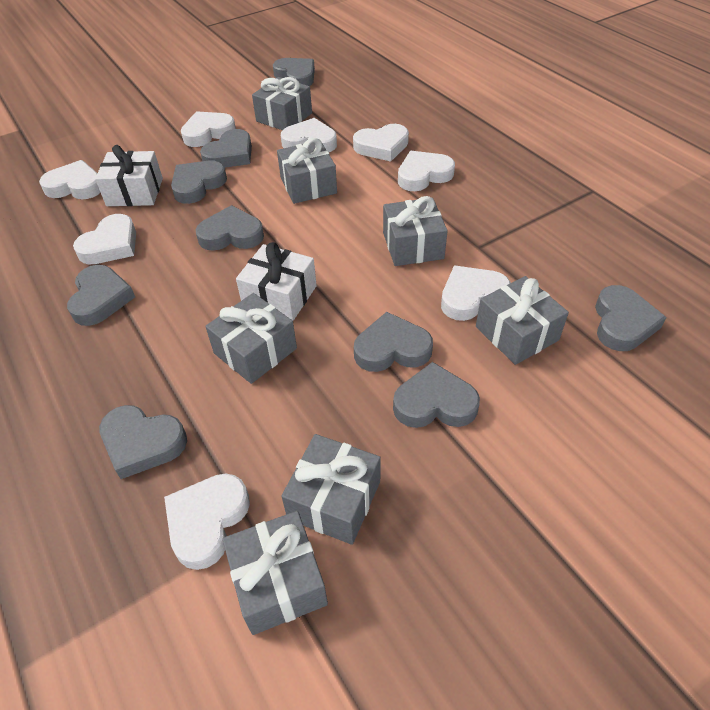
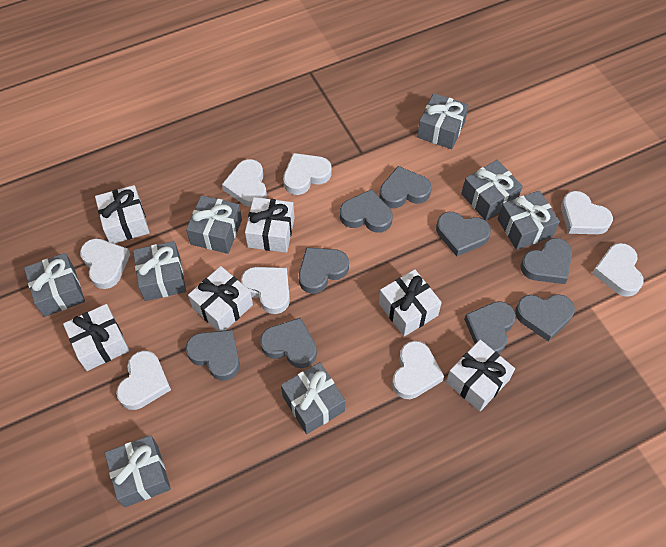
grey gift: [205,293,297,384] [223,511,328,635] [252,77,312,130] [277,138,337,204] [281,434,381,545] [383,196,448,266] [476,276,569,365] = 7 -> [24,253,85,317] [105,435,171,507] [133,241,186,301] [186,195,242,254] [281,362,345,434] [417,93,469,149] [461,160,523,221] [498,190,560,250] = 8
white gift: [95,145,163,206] [236,242,317,321] = 2 -> [63,304,129,371] [95,185,150,243] [188,266,253,331] [245,197,294,253] [379,269,442,336] [446,340,515,411] = 6

